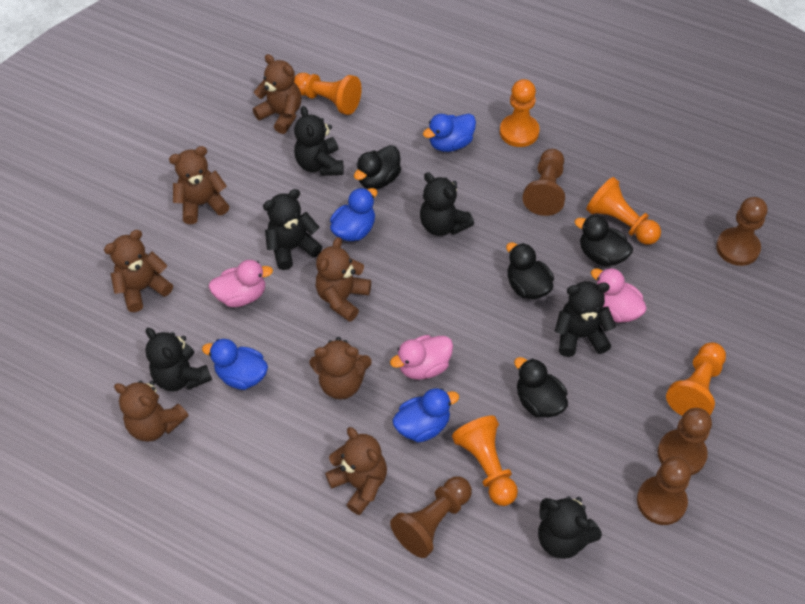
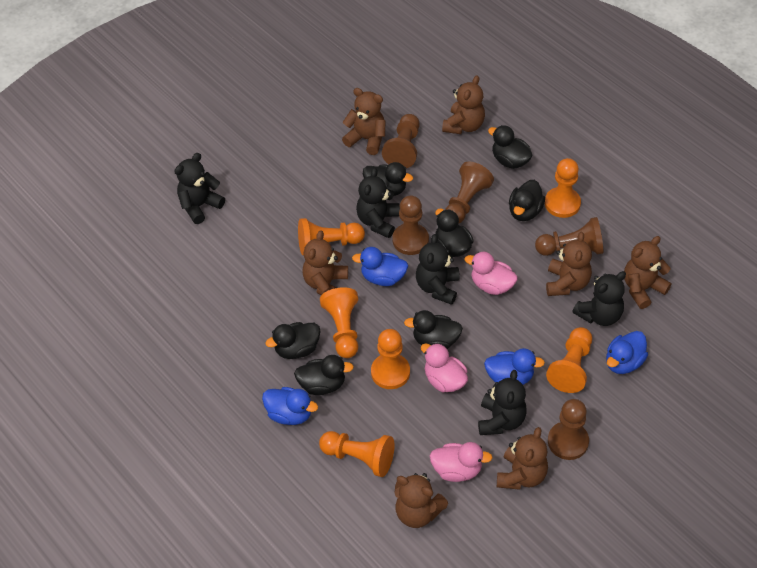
black duck: [354,145,401,189] [506,242,554,299] [514,357,568,417] [574,215,633,267] = 4 -> [265,322,321,359] [294,355,354,395] [363,162,413,196] [404,310,463,349] [435,208,473,257] [488,125,533,169] [509,180,545,221] = 7
black teddy bear: [145,328,212,391] [263,189,322,270] [294,106,344,176] [420,172,474,236] [538,496,602,559] [555,281,616,357] = 6 -> [174,153,225,224] [356,168,399,238] [416,234,460,305] [478,370,527,435] [572,271,626,326] = 5
orange pawn: [294,73,362,115] [452,416,518,506] [500,79,539,147] [586,177,661,245] [666,342,726,416] = 5 -> [298,218,365,255] [319,431,395,477] [320,287,358,358] [371,329,410,389] [545,158,581,218] [546,327,592,393] = 6

